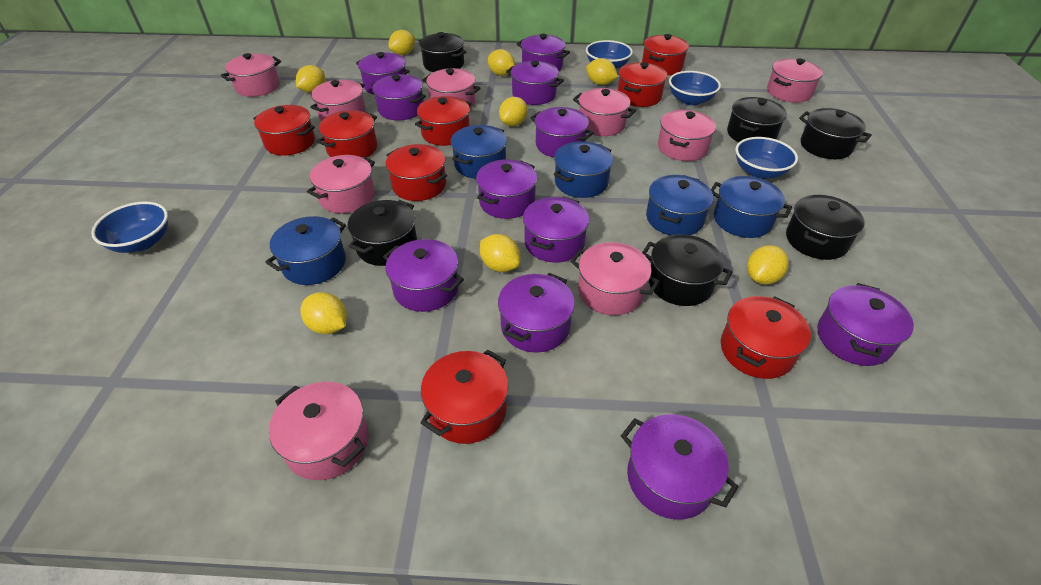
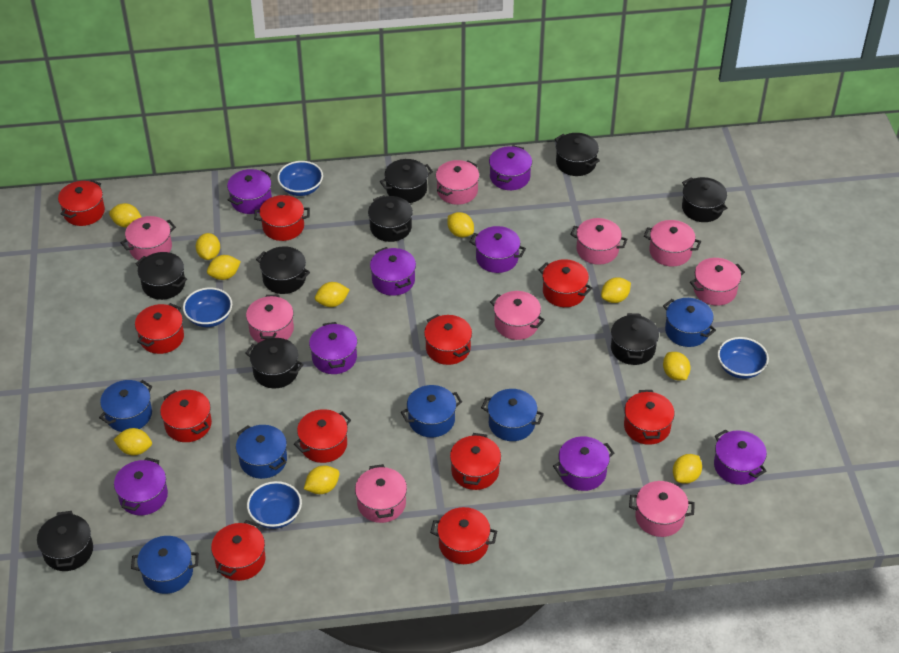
black pot: [348,200,417,266] [418,32,466,72] [642,234,732,306] [727,97,787,142] [786,195,865,260] [799,108,872,159] = 6 -> [37,511,93,571] [136,252,187,300] [245,338,304,388] [256,246,310,294] [368,195,413,242] [380,159,433,203] [555,133,600,176] [611,313,659,365] [682,177,727,222] = 9
blue pot: [265,216,346,285] [450,125,507,179] [554,141,613,198] [646,175,713,235] [711,176,792,238] = 5 -> [99,380,153,432] [131,536,199,594] [236,425,287,479] [401,385,462,438] [481,389,544,441] [663,298,716,347] = 6
purple pot: [356,52,410,95] [371,74,426,121] [383,239,464,312] [476,159,537,219] [498,273,575,352] [506,61,564,105] [517,34,570,71] [523,197,589,263] [531,107,594,157] [621,414,739,519] [818,283,914,366] = 11 -> [114,457,168,515] [227,169,272,214] [309,322,357,374] [370,247,416,296] [469,226,526,273] [489,145,532,190] [553,436,614,491] [714,429,767,485] = 8
red pot: [253,105,315,156] [317,110,377,158] [386,144,447,201] [415,96,471,146] [420,350,509,444] [618,62,667,107] [642,34,689,75] [721,296,811,379] = 8 -> [58,180,105,226] [135,303,184,354] [160,390,212,442] [211,520,266,581] [254,195,310,241] [294,409,351,463] [424,314,472,365] [430,507,497,564] [450,433,501,490] [539,259,592,307] [624,390,675,445] = 11
yellow lemon: [296,65,325,93] [300,292,347,334] [388,30,415,55] [480,234,520,272] [488,49,515,76] [499,97,528,126] [586,58,618,85] [747,245,789,285] = 8 -> [109,203,142,227] [114,428,152,455] [196,233,220,260] [207,255,241,280] [304,465,340,494] [315,282,350,307] [447,212,474,237] [601,277,631,303] [663,352,691,380] [673,454,702,484] = 10

